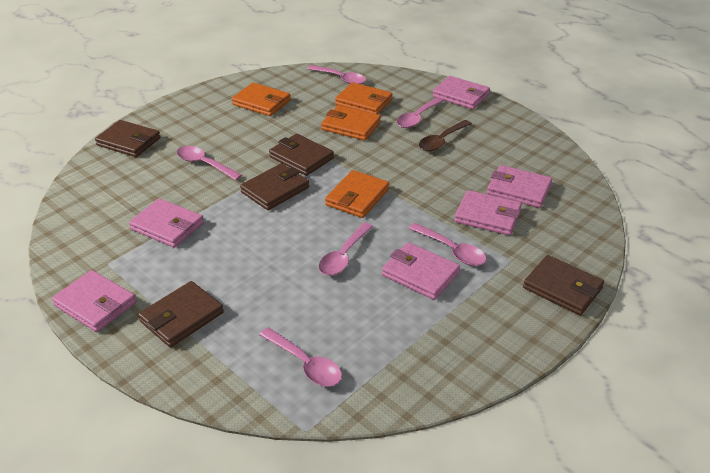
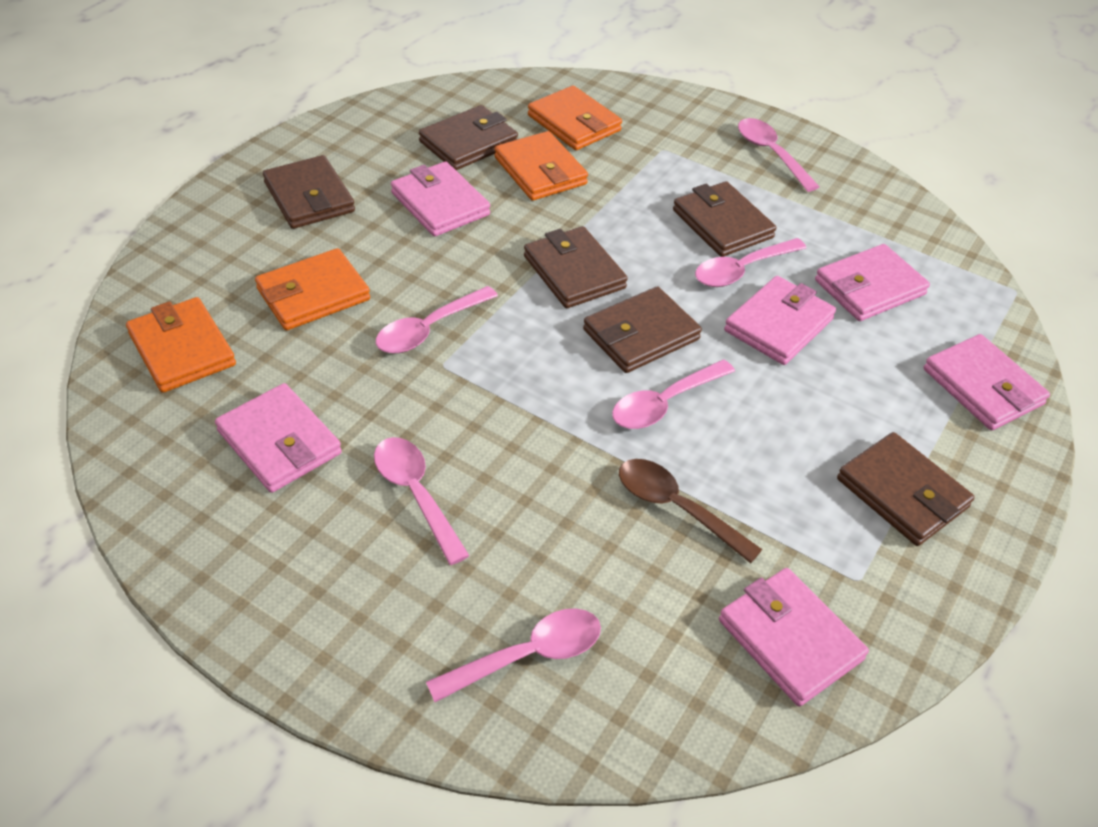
brown wallet: [95,120,161,157] [138,281,224,347] [240,163,309,210] [269,134,334,176] [523,255,604,315] = 5 -> [263,155,355,229] [419,105,518,170] [524,226,628,308] [583,286,702,373] [673,181,776,257] [837,432,975,546] = 6

